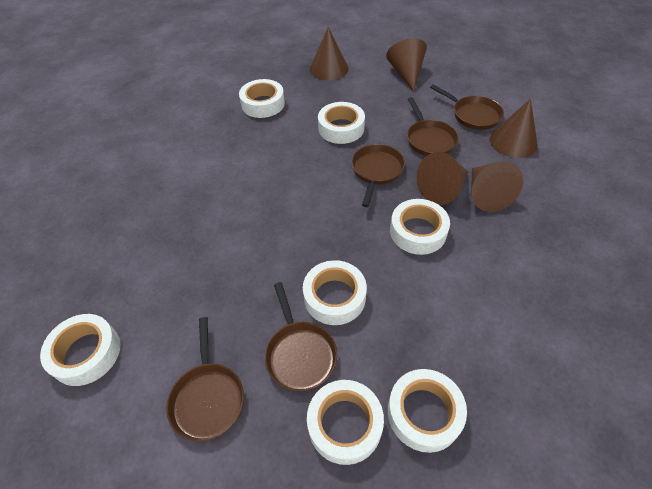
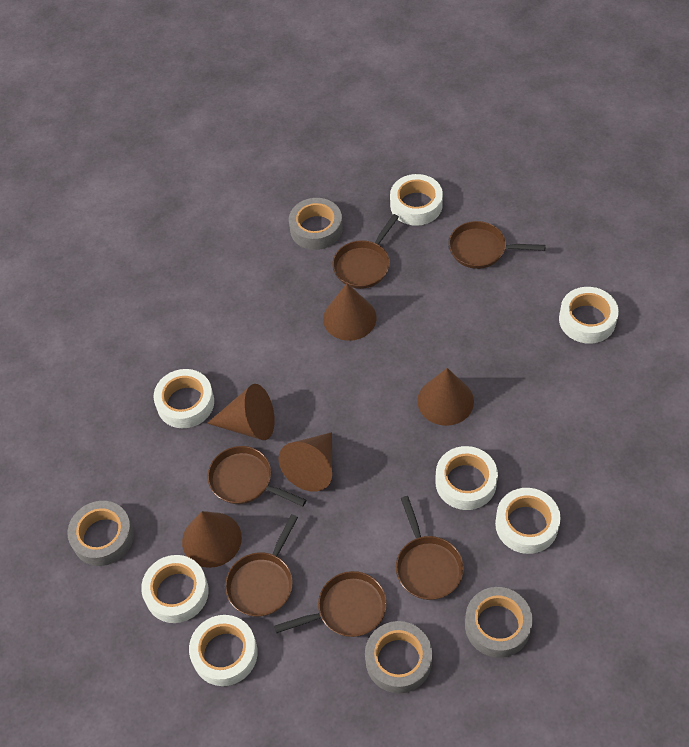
brown pan: [166,317,244,441] [265,282,337,391] [352,144,405,207] [407,97,459,156] [430,84,504,130] = 5 -> [207,446,306,506] [225,514,298,617] [274,571,387,637] [332,214,399,289] [396,496,464,600] [449,221,546,269] = 6
grey tape: none = 0 -> [68,501,134,566] [289,198,343,250] [365,621,432,693] [465,587,533,658] = 4

